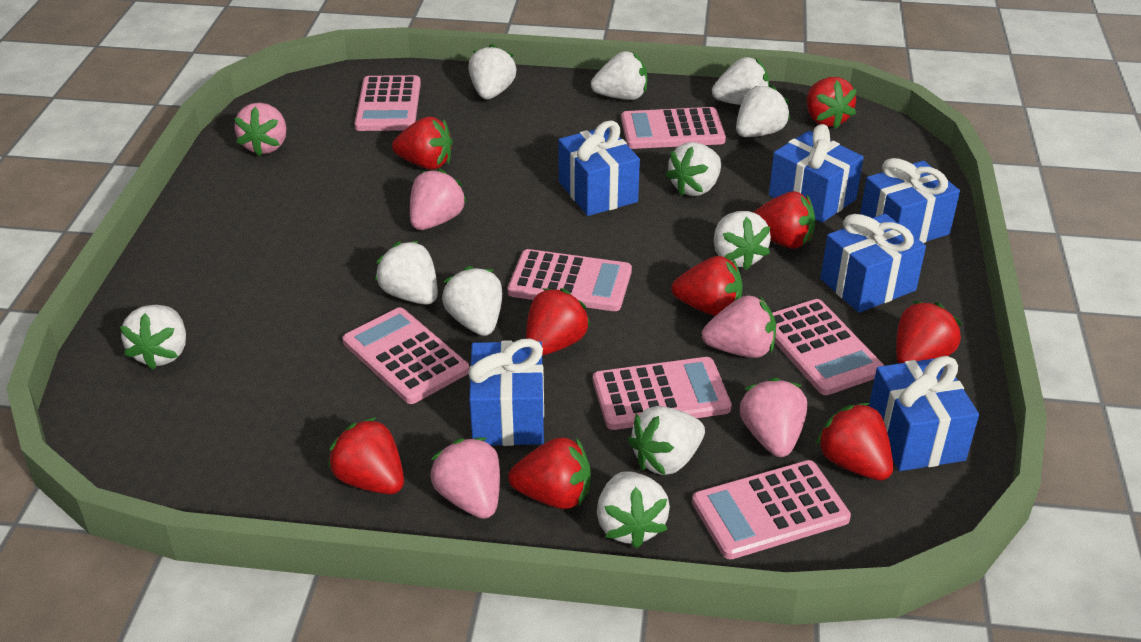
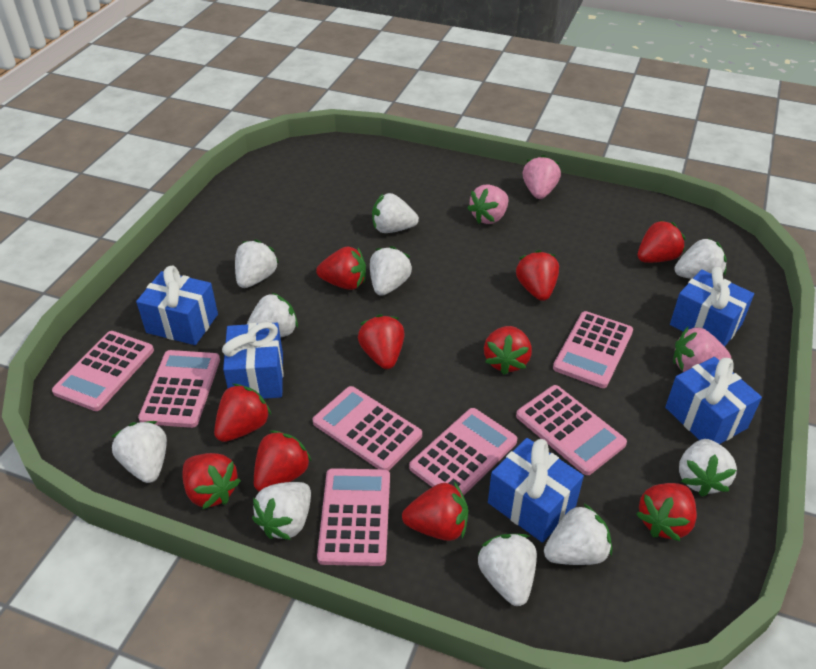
blue gift: [468,339,544,446] [558,120,640,216] [769,124,864,223] [820,214,926,313] [860,158,960,243] [869,356,979,471] = 6 -> [136,265,218,345] [222,322,283,399] [488,438,584,543] [665,357,762,444] [670,267,754,347] = 5
pink strawberry: [234,103,287,156] [410,168,467,230] [430,437,500,519] [702,295,776,358] [740,377,807,457] = 5 -> [467,184,509,224] [523,155,561,199] [673,327,731,372] = 3
red strawberry: [328,417,404,494] [392,117,453,170] [508,437,591,509] [526,288,590,356] [672,256,743,316] [753,191,815,249] [807,77,857,128] [816,403,893,481] [896,301,962,364] = 9 -> [182,453,241,509] [214,384,271,442] [254,430,312,492] [316,247,366,290] [358,314,404,369] [402,482,468,541] [484,326,532,375] [516,250,559,301] [636,483,697,541] [638,220,685,263] = 10
white strawberry: [120,305,186,370] [375,241,438,305] [442,266,502,336] [468,44,517,99] [591,51,647,100] [597,471,670,548] [628,406,705,475] [665,142,721,196] [712,57,769,105] [714,211,771,270] [736,84,790,137] = 11 -> [112,421,167,483] [235,240,279,288] [246,293,298,338] [252,482,311,540] [370,246,412,296] [372,193,419,233] [477,534,537,606] [544,503,612,565] [674,238,727,279] [679,439,737,497] = 10

